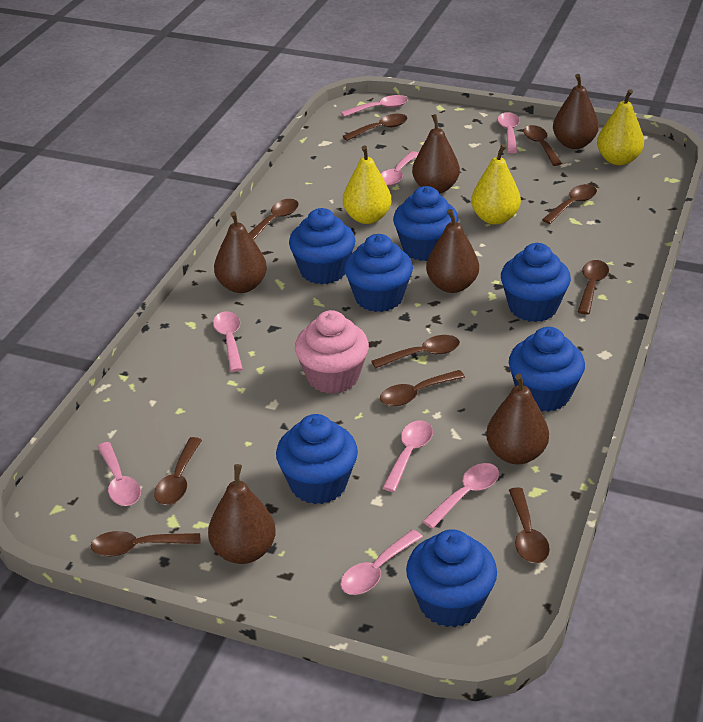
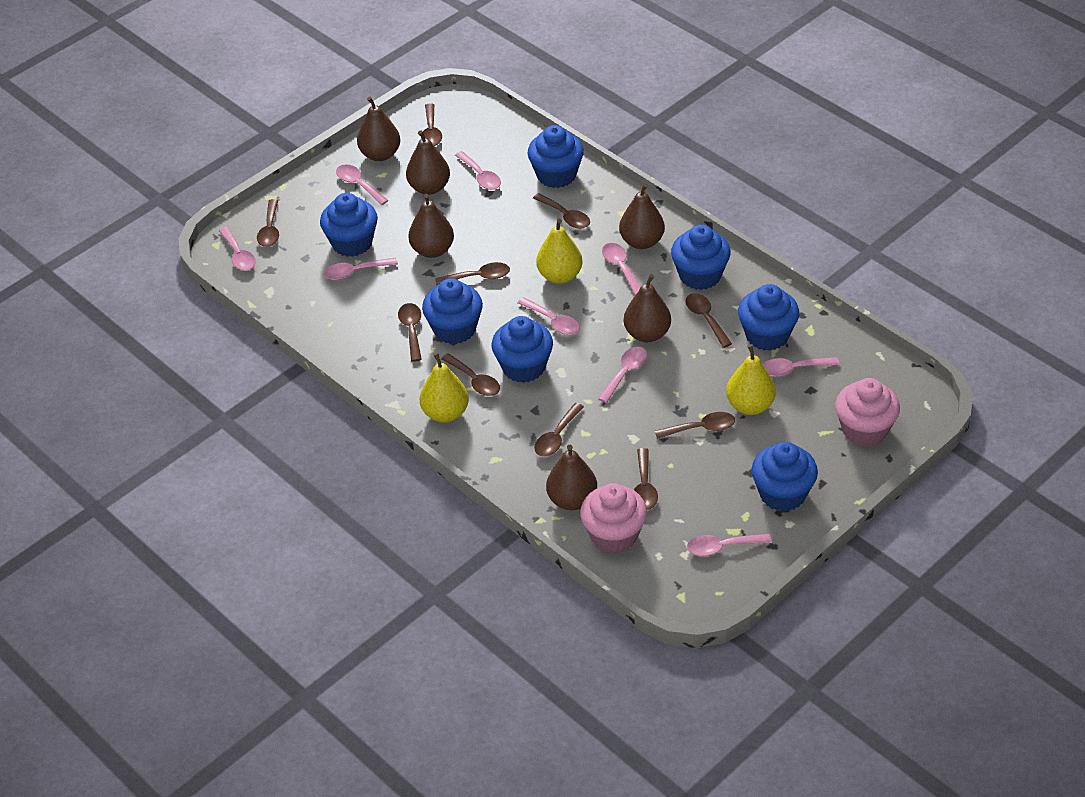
pink cupcake: [295,310,369,394] = 1 -> [580,483,647,553] [835,378,900,447] = 2
pink spoon: [97,442,141,506] [213,312,243,372] [340,530,423,595] [341,95,408,117] [381,151,418,186] [382,420,433,492] [422,463,499,529] [498,112,520,153] = 8 -> [219,227,256,271] [324,258,398,280] [336,164,389,205] [455,151,501,190] [518,297,580,335] [598,347,647,403] [602,243,641,295] [687,534,772,556] [763,357,839,377] = 9

